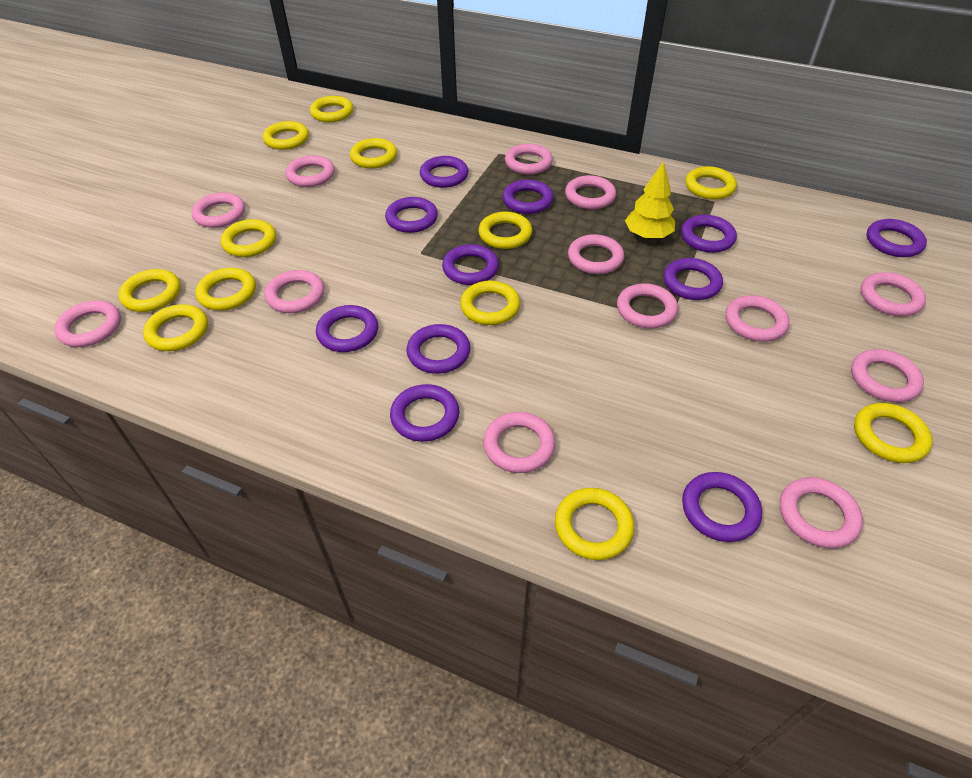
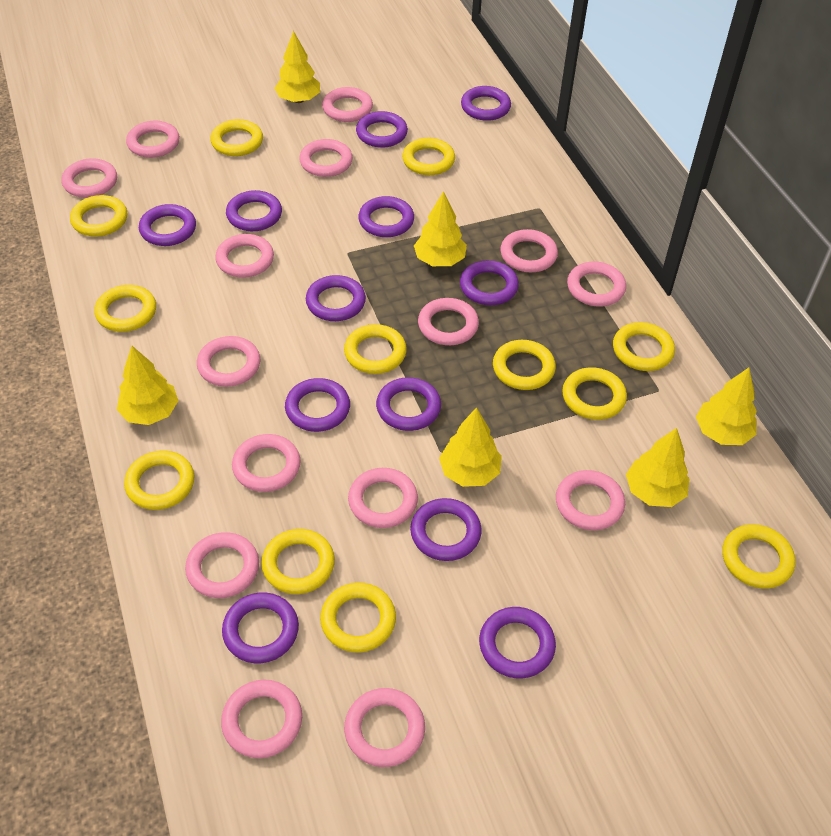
pink ring: [54,301,121,347] [192,193,245,228] [265,270,324,313] [285,155,335,187] [483,412,555,473] [505,144,553,175] [565,175,616,209] [568,234,624,274] [617,283,678,328] [725,295,790,342] [780,477,863,548] [851,349,924,402] [861,272,926,316] = 13 -> [62,158,117,198] [126,121,180,158] [185,532,259,598] [197,336,260,387] [215,234,274,278] [221,680,302,758] [232,434,301,492] [299,139,353,177] [322,87,373,122] [344,688,425,767] [348,468,418,528] [418,298,479,345] [500,229,558,272] [556,470,625,530] [567,262,626,306] = 15
purple ring: [316,305,378,352] [385,197,438,233] [390,384,459,442] [407,324,471,374] [420,156,469,188] [442,244,499,285] [502,179,554,214] [663,258,723,300] [681,215,737,253] [682,472,762,542] [866,219,927,257] = 11 -> [139,204,196,246] [222,593,299,663] [226,190,282,231] [285,378,350,432] [306,275,366,321] [356,111,408,148] [358,196,414,237] [376,377,441,431] [410,498,482,561] [460,260,519,305] [461,86,511,121] [479,607,556,679] = 12
yellow tree: [625,161,675,239] = 1 -> [117,346,178,425] [274,31,320,103] [414,191,467,266] [439,407,502,487] [626,428,690,507] [696,368,757,445] = 6

